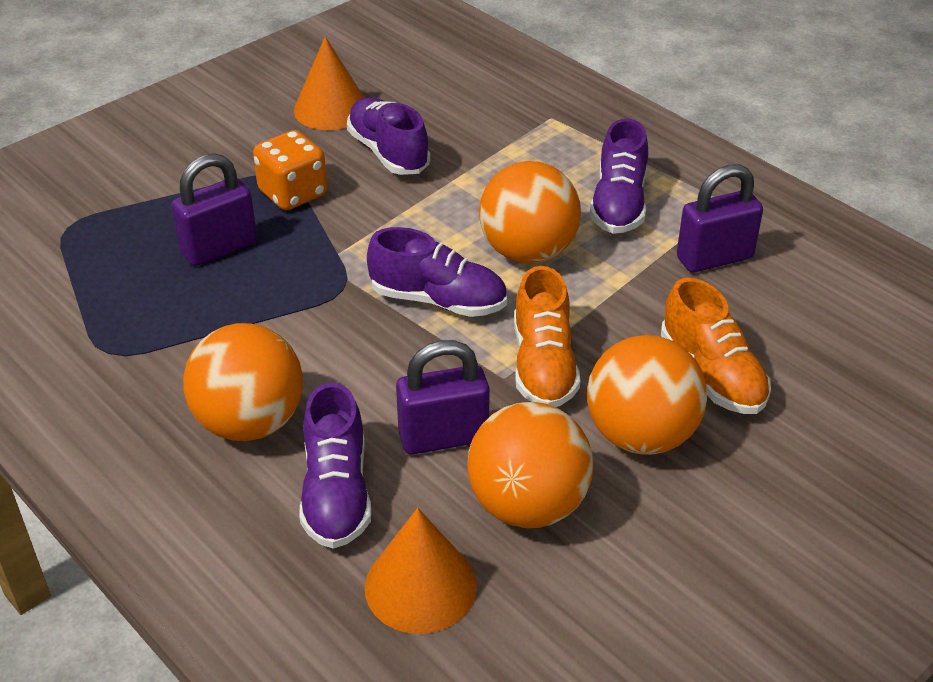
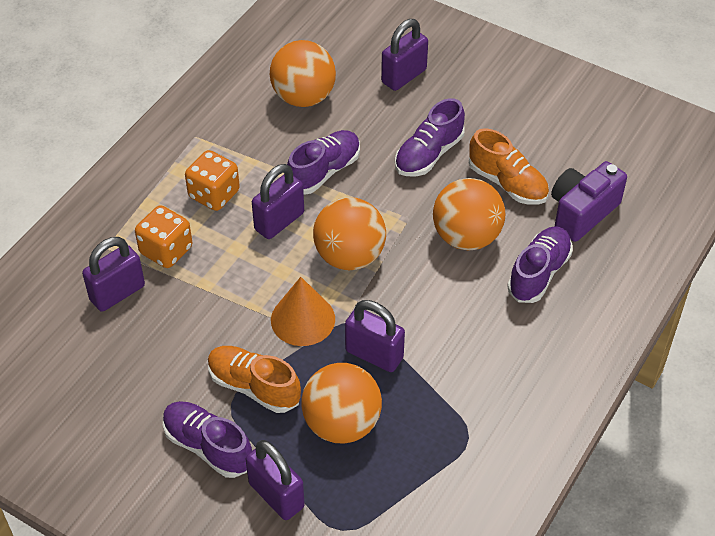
orange cone: [294,36,364,130] [365,508,477,634] = 2 -> [271,277,335,346] = 1
orange dice: [253,130,327,210] = 1 -> [135,205,192,268] [185,150,240,211] = 2
purple camera: none = 0 -> [551,161,627,242] = 1
purple padlock: [171,153,257,266] [396,340,490,455] [677,164,763,273] = 3 -> [82,237,145,312] [246,440,305,520] [252,164,304,239] [345,300,405,372] [381,19,428,91] = 5

